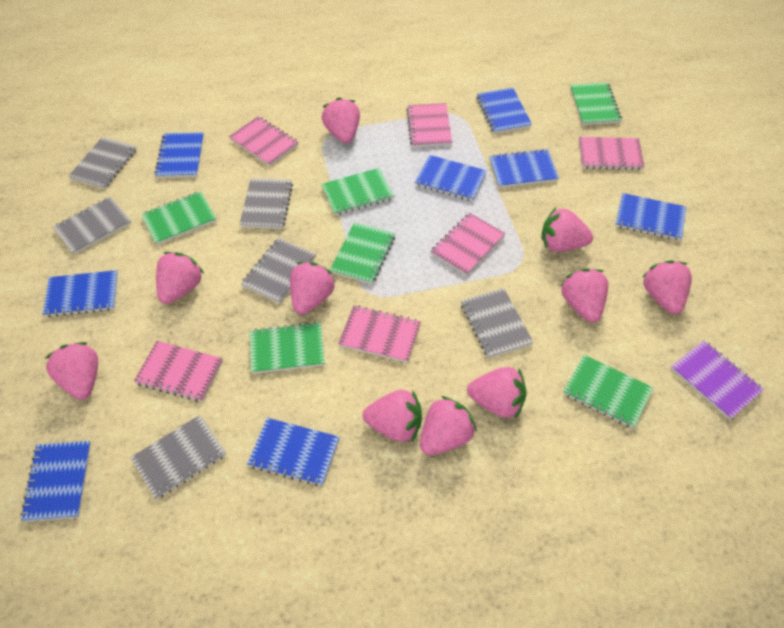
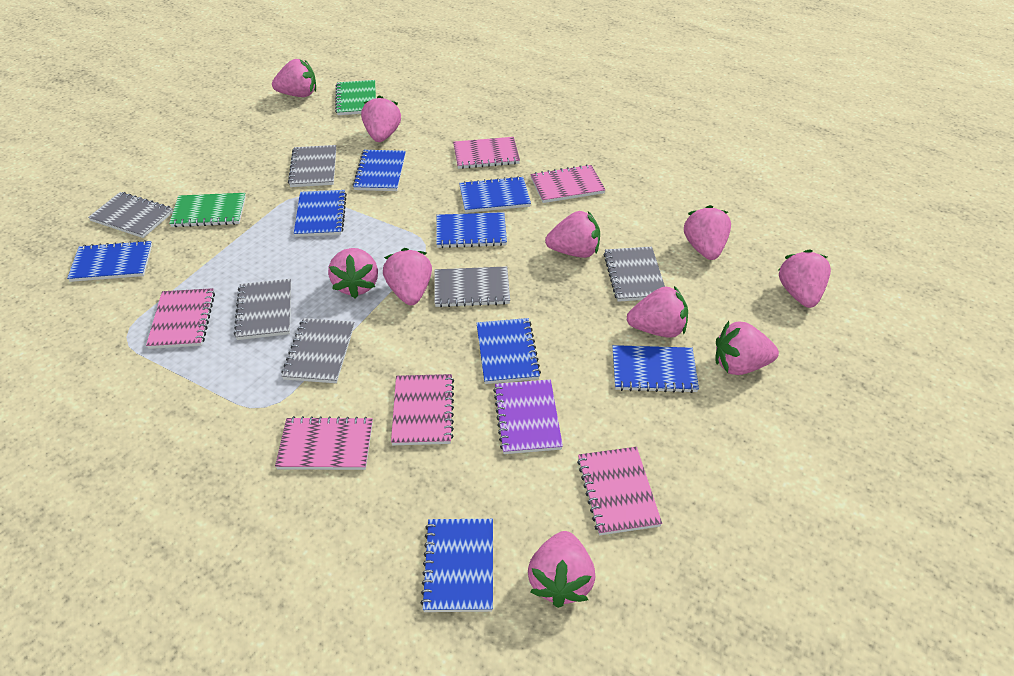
green notebook: [141,191,217,245] [250,322,325,374] [321,168,394,215] [330,222,395,284] [563,355,654,428] [570,82,622,125] = 6 -> [169,193,246,227] [335,80,376,115] = 2

